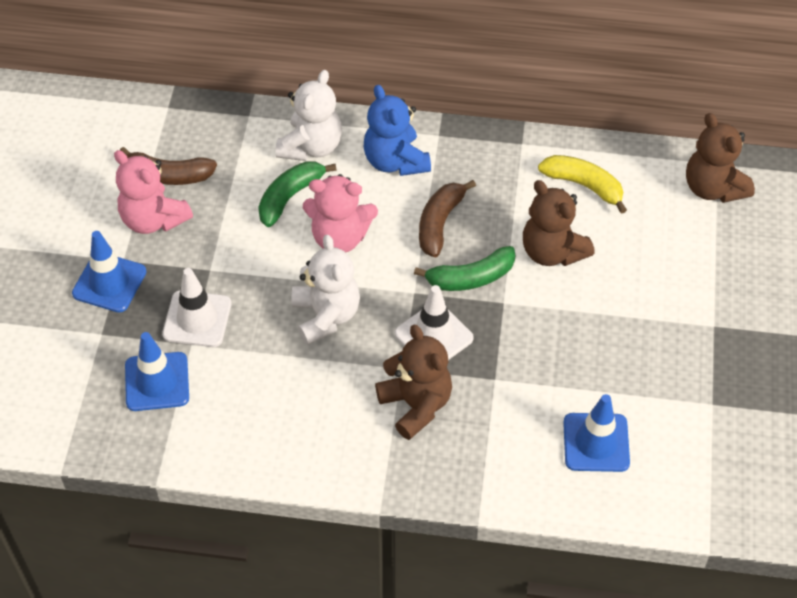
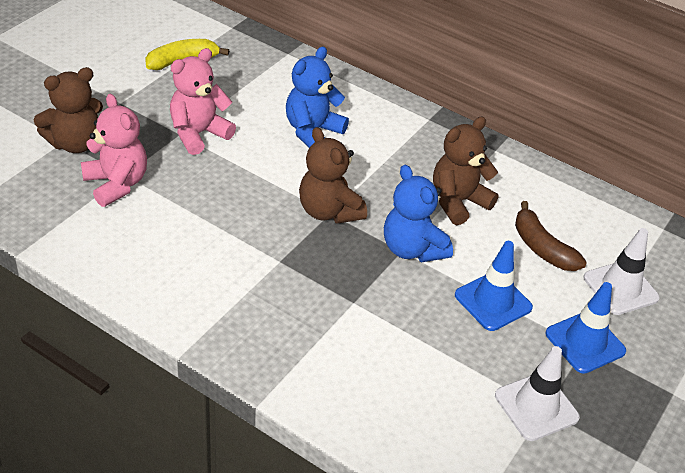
blue teddy bear: [364,85,431,176] = 1 -> [286,47,349,148] [384,165,453,262] = 2
blue traffic cone: [72,231,147,313] [125,332,189,411] [563,394,630,472] = 3 -> [455,241,533,331] [546,282,626,374] = 2
brown banana: [120,147,217,185] [419,180,476,257] = 2 -> [515,201,587,271] = 1
green banana: [258,161,337,227] [414,246,515,291] = 2 -> none = 0
white teddy bear: [276,70,342,161] [292,235,360,345] = 2 -> none = 0

